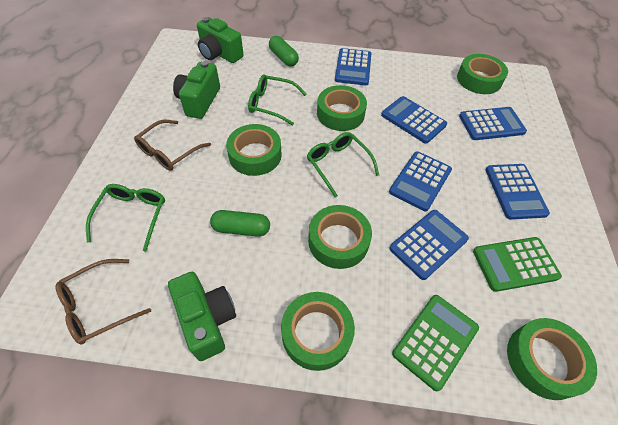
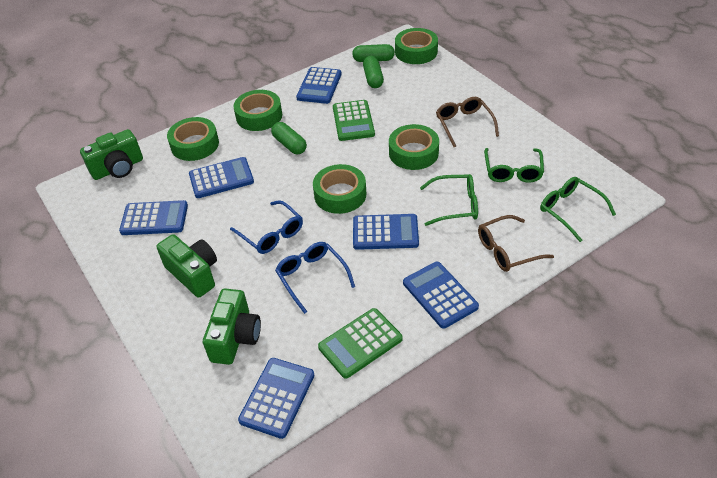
blue glasses: none = 0 -> [230,200,303,254] [275,242,355,314] = 2
green capsule: [210,210,270,237] [269,36,299,67] = 2 -> [271,122,307,154] [352,44,395,62] [363,56,384,88] = 3
green tape: [226,124,282,176] [281,292,355,371] [308,205,372,269] [317,85,367,131] [457,54,508,94] [507,318,597,400] = 6 -> [167,117,219,161] [234,90,282,131] [313,164,366,214] [389,124,439,170] [395,28,438,64] = 5

